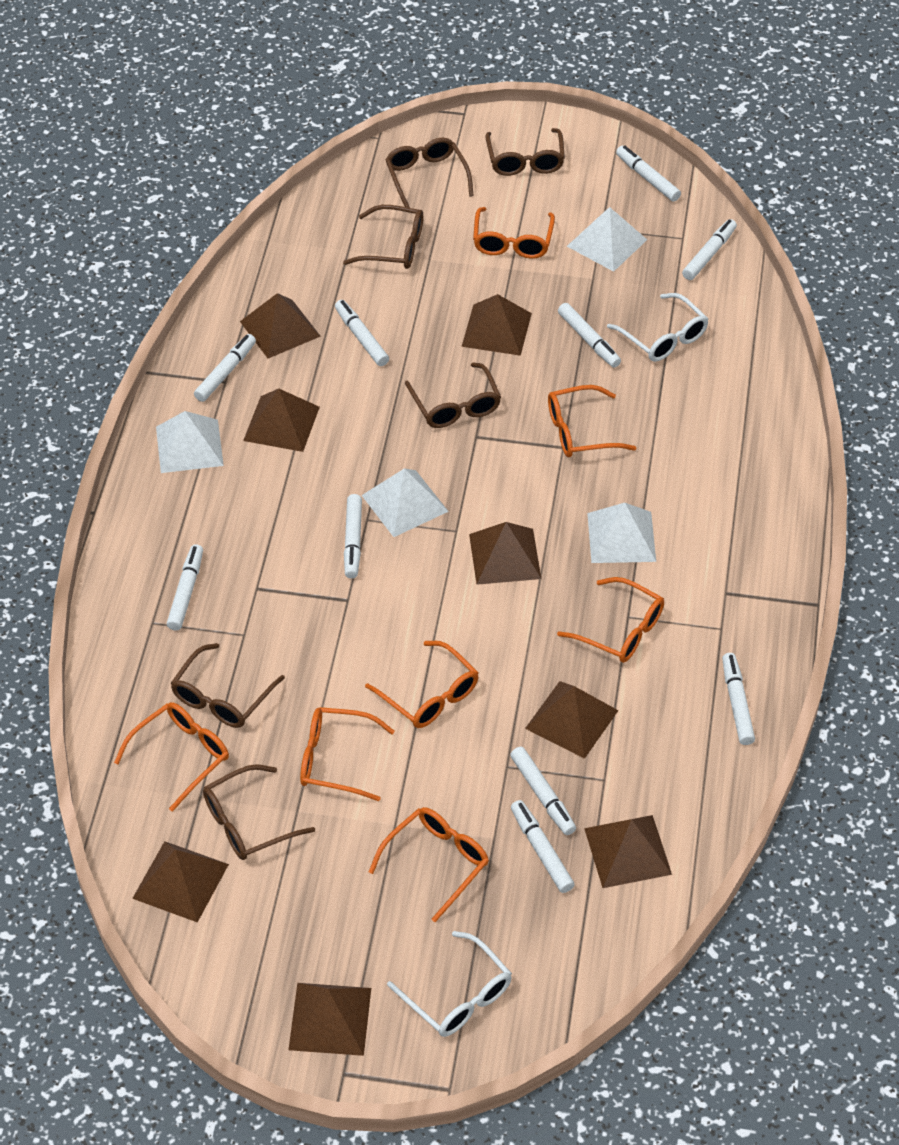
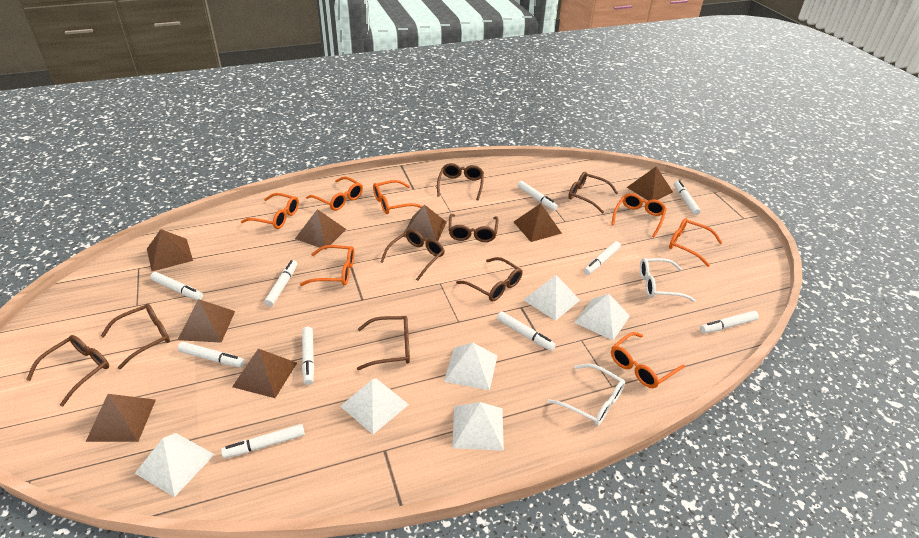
brown glasses: [170,643,285,728] [203,764,315,860] [343,205,423,269] [385,137,474,208] [405,362,501,428] [485,128,565,176] = 6 -> [26,335,109,407] [101,303,170,370] [357,316,410,370] [381,229,445,281] [437,163,484,200] [449,214,499,242] [456,257,523,301] [568,172,618,214] = 8
white pyramid: [156,411,224,473] [362,469,449,537] [567,207,647,272] [587,503,656,563] = 4 -> [135,433,215,497] [340,379,409,434] [444,343,497,390] [452,402,504,451] [524,275,580,321] [574,294,630,341] = 6

